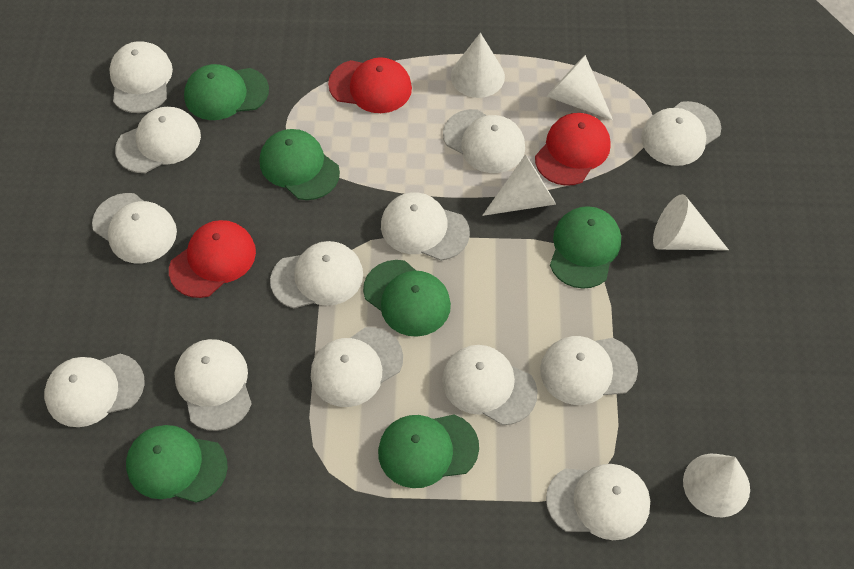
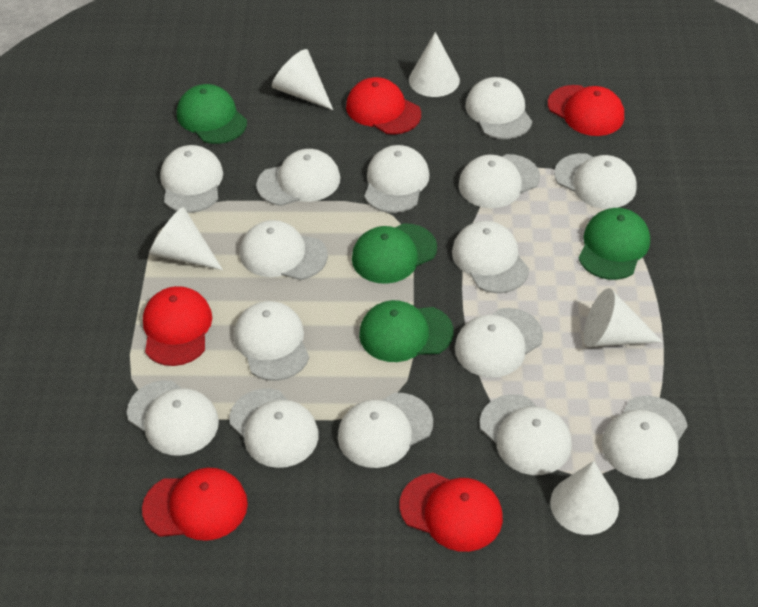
green cap: [126,425,228,503] [184,64,269,120] [260,129,340,200] [363,260,451,337] [378,415,479,488] [550,206,621,289] = 6 -> [177,84,247,144] [352,224,437,284] [359,300,454,362] [579,208,650,280] = 4
red cap: [169,220,256,298] [328,57,412,113] [535,113,611,186] = 3 -> [142,468,248,541] [143,286,212,366] [346,77,421,135] [400,473,503,552] [548,85,624,136] = 5
white cap: [44,354,145,427] [92,193,177,263] [109,41,173,113] [115,107,201,173] [174,339,252,431] [270,241,363,308] [311,327,403,407] [381,192,470,261] [442,345,538,425] [443,109,525,173] [540,336,638,405] [546,464,650,540] [641,101,721,166] = 13 -> [127,380,219,456] [160,145,223,213] [229,388,319,468] [234,301,309,381] [240,220,328,280] [256,149,340,206] [338,393,433,468] [364,145,429,213] [452,221,529,293] [455,308,543,378] [459,154,540,208] [465,77,532,139] [480,394,572,475] [554,153,637,209] [602,396,688,479] = 15

